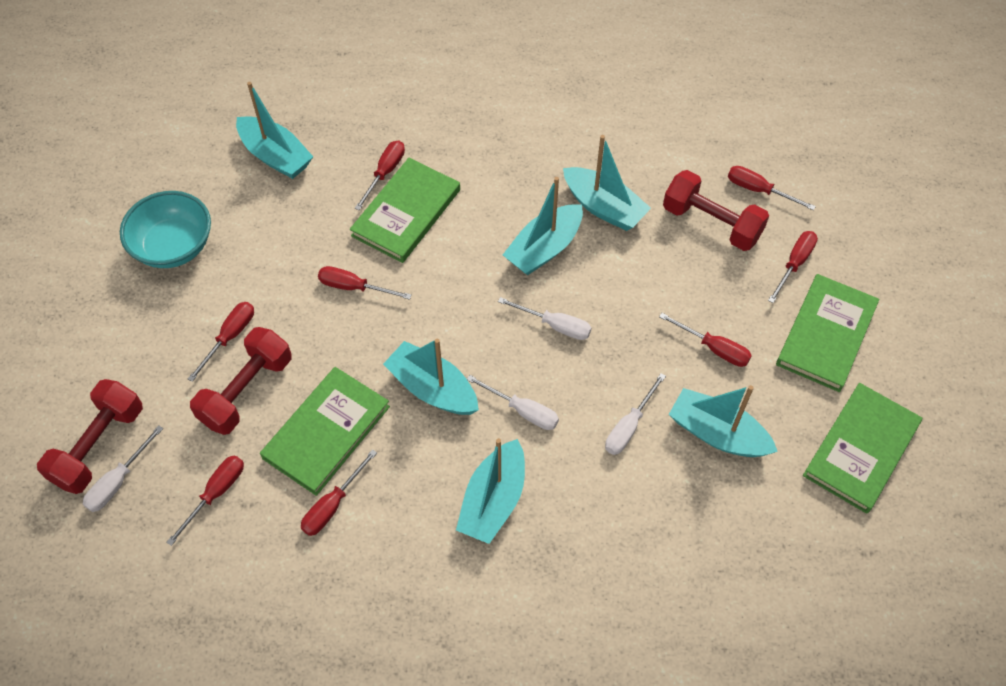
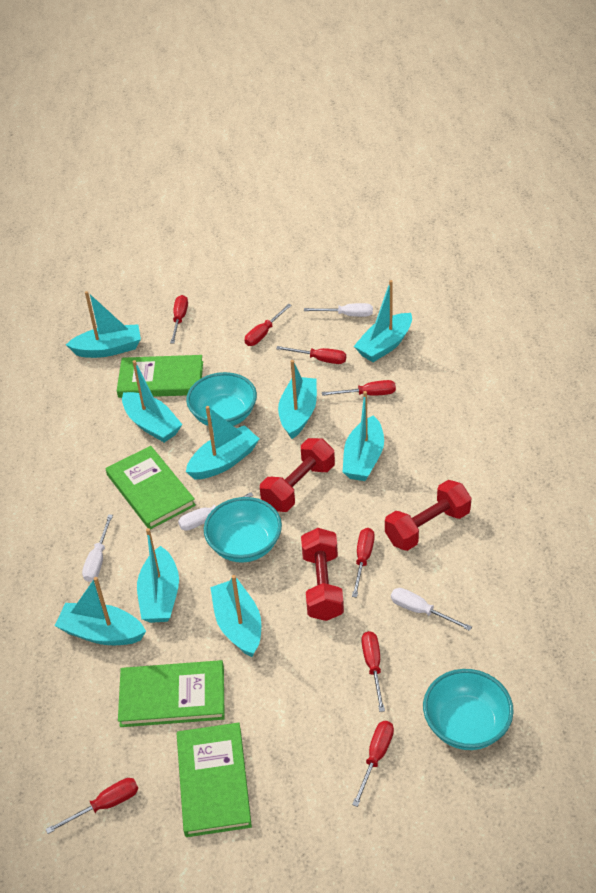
turquoise boat: [236,82,313,179] [383,339,479,415] [456,438,525,544] [503,177,583,275] [563,135,651,231] [669,385,778,457] = 6 -> [55,577,146,645] [66,291,141,358] [122,360,183,443] [137,528,179,623] [186,406,259,480] [210,575,261,657] [278,360,317,439] [343,391,384,481] [354,280,412,362] = 9
turquoise bowl: [120,191,211,268] = 1 -> [186,372,257,427] [204,497,282,563] [423,669,514,750] = 3

